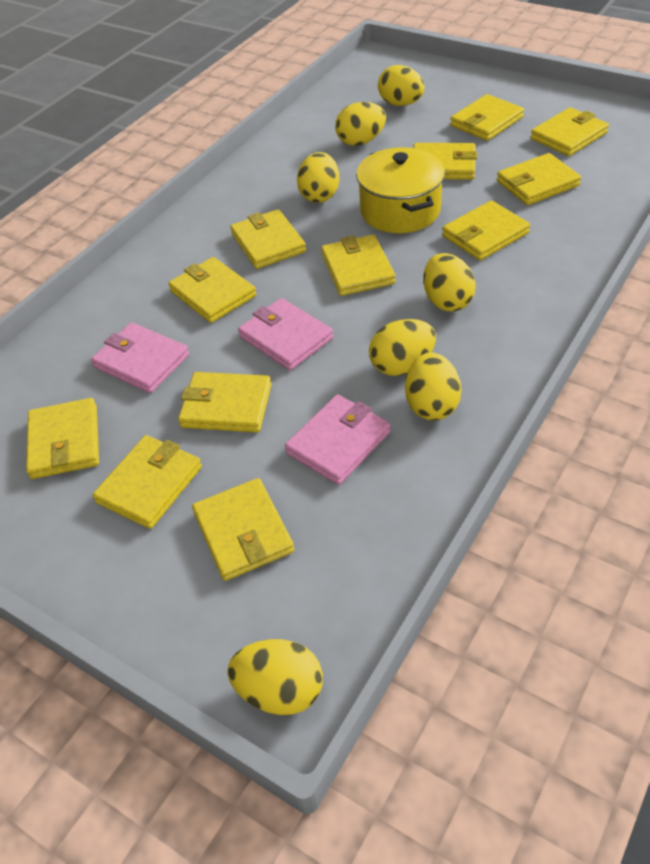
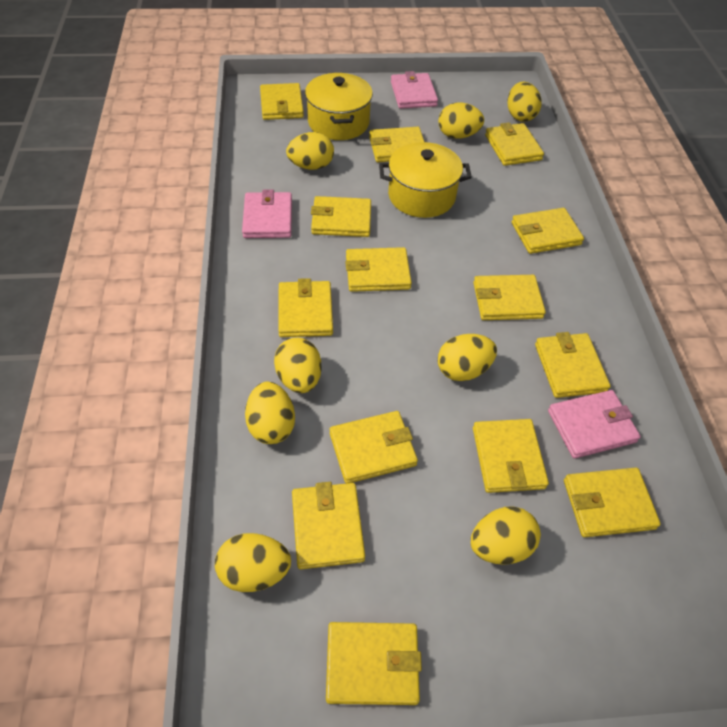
yellow egg: [227,639,323,715] [297,152,340,203] [335,102,386,146] [369,319,436,376] [378,65,425,106] [405,352,462,421] [423,253,476,311] = 7 -> [215,533,291,592] [245,382,295,444] [274,338,322,393] [286,132,334,170] [438,103,484,139] [438,334,497,381] [471,506,541,565] [508,81,542,122] = 8
yellow pot: [356,147,445,233] = 1 -> [305,73,373,140] [379,142,472,218] = 2
yellow wallet: [26,398,99,479] [93,435,202,529] [168,257,256,323] [178,372,272,432] [192,478,294,581] [230,209,306,269] [321,234,396,296] [413,143,477,180] [442,200,530,261] [450,94,524,141] [497,153,581,205] [530,107,609,156] = 12 -> [260,83,304,120] [278,278,333,337] [292,482,365,569] [311,196,371,237] [326,622,422,705] [330,411,418,483] [345,247,412,292] [369,127,425,162] [473,275,546,320] [473,419,549,493] [485,122,544,166] [512,208,584,254] [535,332,611,398] [564,468,661,537] = 14

